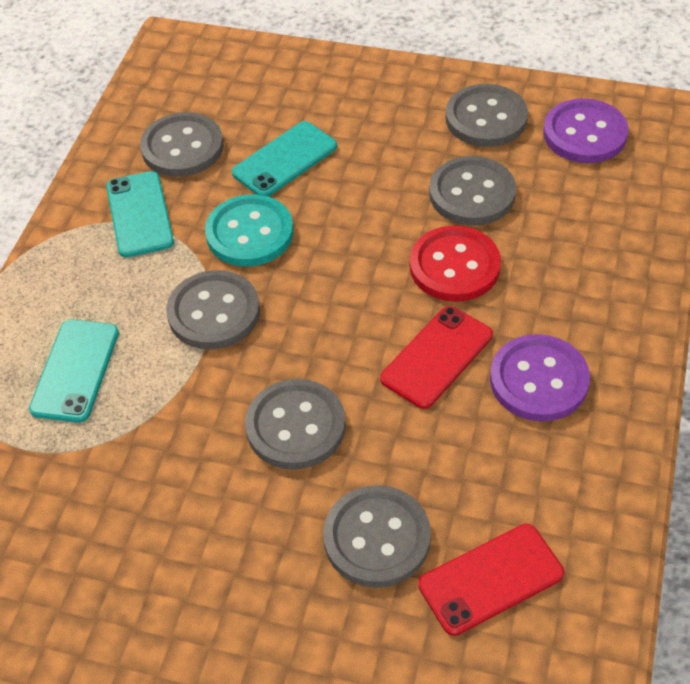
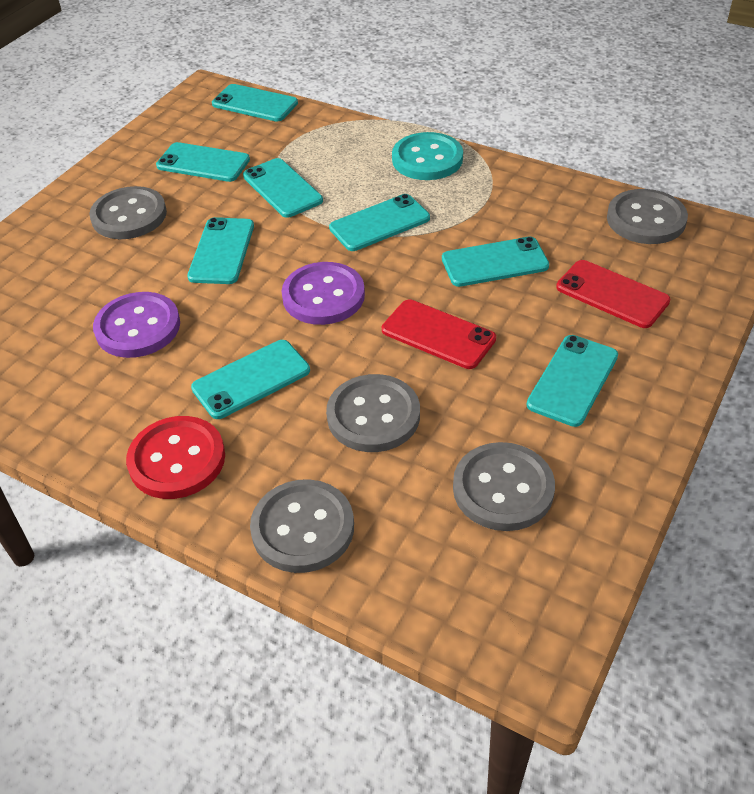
grey button: [140,112,224,177] [166,270,260,350] [245,379,346,470] [323,485,431,588] [429,156,516,226] [446,84,528,147] = 6 -> [89,186,167,239] [250,479,354,573] [326,374,420,452] [453,442,555,531] [607,189,688,244] = 5
turquoise phone: [29,320,119,423] [106,171,174,258] [232,121,337,197] = 3 -> [156,142,250,182] [187,217,254,284] [191,340,310,419] [212,84,298,121] [243,158,323,218] [329,194,430,251] [442,236,549,287] [527,335,618,427] = 8

